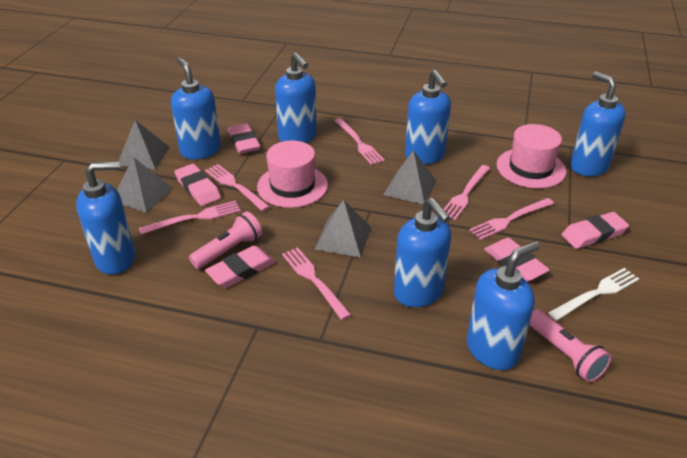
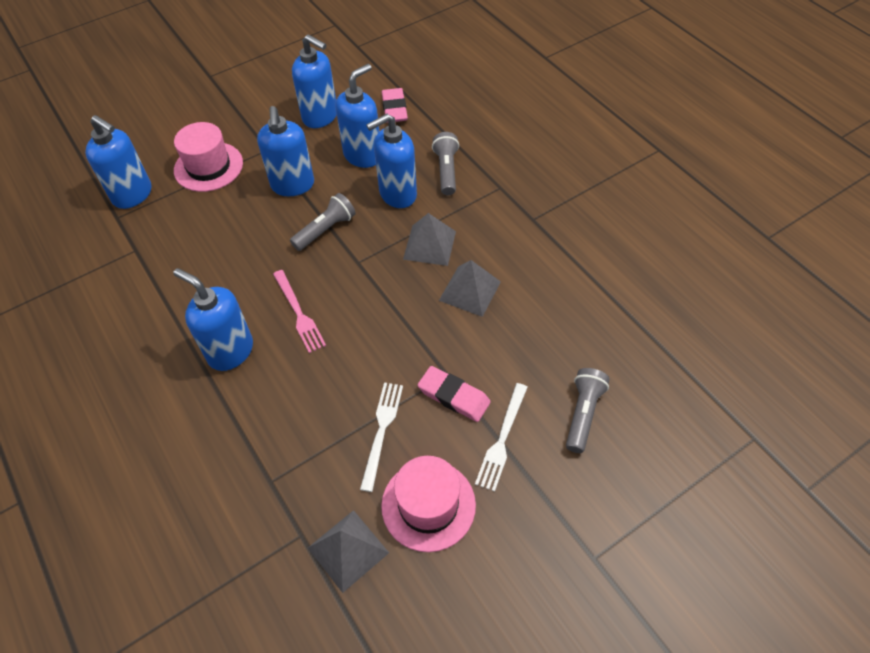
blue soap dispenser: [76,161,135,274] [171,58,221,160] [275,53,317,143] [394,198,451,307] [405,70,451,164] [467,241,540,370] [570,72,626,176] = 7 -> [85,115,151,209] [173,268,253,371] [257,106,314,196] [292,34,337,128] [335,64,379,168] [366,114,417,208] = 6
grey flashlight: none = 0 -> [290,193,356,251] [432,132,459,195] [566,368,610,453] = 3
grey pyramid: [117,157,173,213] [119,120,170,169] [315,199,372,258] [383,150,437,205] = 4 -> [308,510,389,593] [403,213,456,266] [439,260,501,317] = 3
pink eraser: [174,164,221,206] [205,246,275,288] [227,123,260,154] [484,238,550,282] [562,212,629,249] = 5 -> [382,88,408,123] [418,366,491,422] = 2
pink flashlight: [189,211,262,269] [529,310,611,382] = 2 -> none = 0
pink fork: [139,201,241,235] [205,164,270,211] [282,247,351,320] [334,118,385,165] [444,165,490,220] [469,198,554,240] = 6 -> [273,270,326,353] = 1
white fork: [548,268,639,321] = 1 -> [360,383,403,492] [475,383,528,492] = 2

